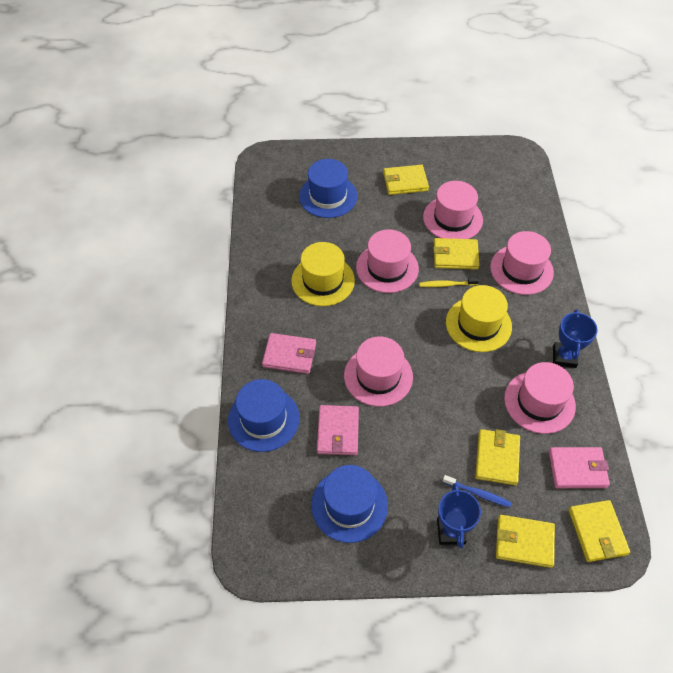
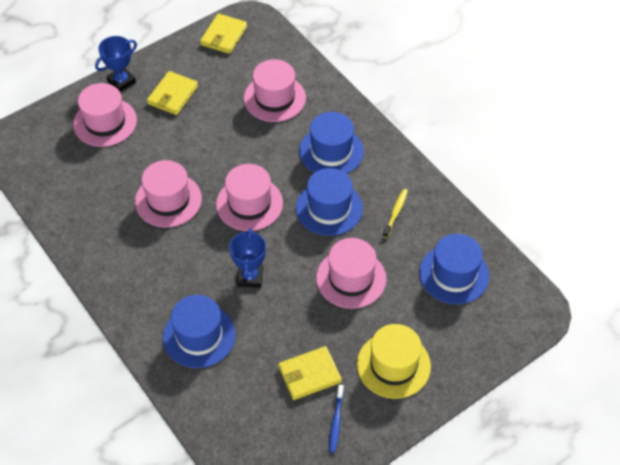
blue hat: [228,379,299,452] [299,159,357,218] [311,465,388,543] = 3 -> [163,295,236,368] [296,168,363,236] [299,112,364,174] [419,234,489,304] = 4
pink wallet: [262,333,316,374] [317,405,359,455] [549,447,610,488] = 3 -> none = 0
yellow hat: [291,242,355,306] [446,285,512,352] = 2 -> [357,324,431,399] = 1
yellow wallet: [383,165,429,195] [433,238,480,270] [475,429,520,485] [496,515,555,568] [569,500,630,562] = 5 -> [147,71,198,115] [200,13,247,54] [278,346,342,400] = 3

